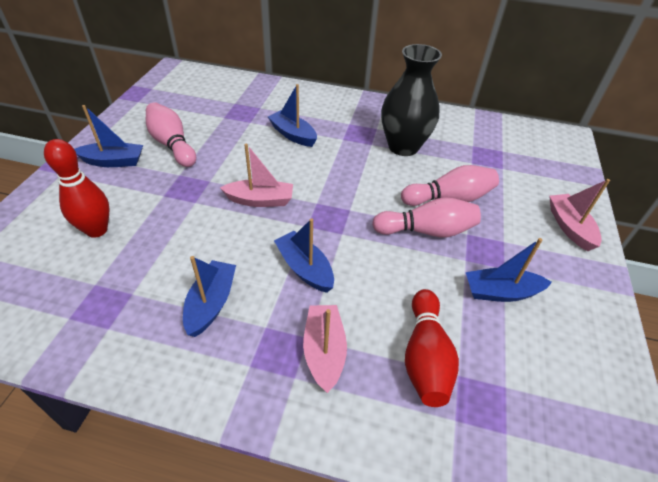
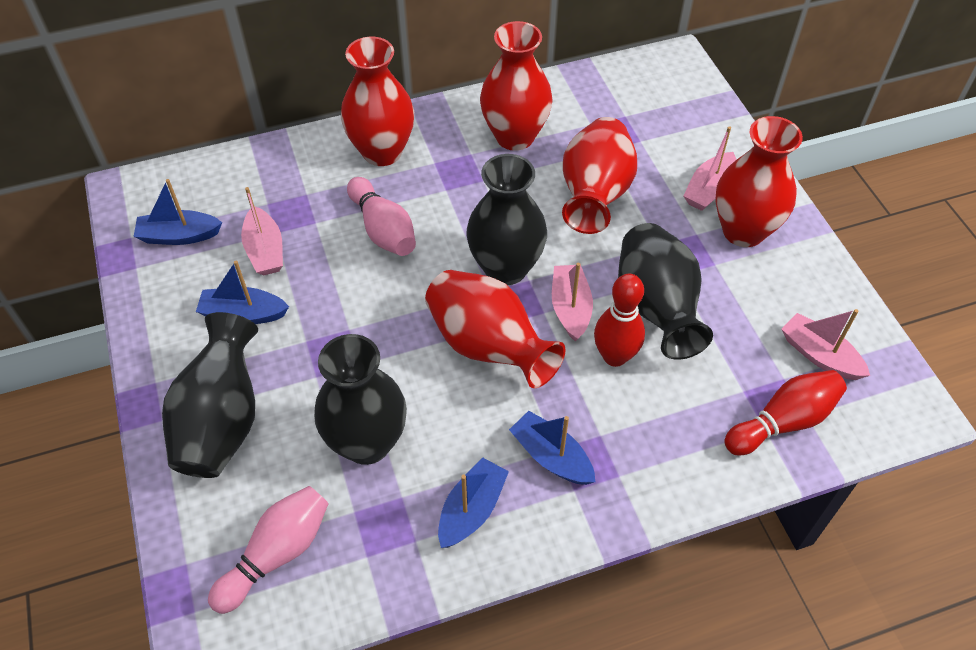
black vase: [381,44,442,156] = 1 -> [162,312,258,478] [314,334,407,465] [466,154,547,285] [618,223,713,360] = 4
blue boat: [74,105,143,167] [183,256,236,337] [268,84,317,147] [274,218,334,293] [466,238,552,302] = 5 -> [133,179,222,245] [196,261,289,324] [438,457,509,548] [509,411,595,485] = 4
pink boat: [220,144,293,207] [303,305,347,393] [549,179,610,251] = 3 -> [241,187,283,276] [552,263,593,342] [683,126,736,211] [782,309,870,380] = 4
pink bowling pin: [146,102,196,167] [372,197,481,237] [401,165,499,206] = 3 -> [208,486,329,614] [347,177,416,256] = 2
red vase: none = 0 -> [341,37,414,166] [425,270,565,388] [480,21,553,151] [562,117,637,234] [715,116,803,247] = 5

